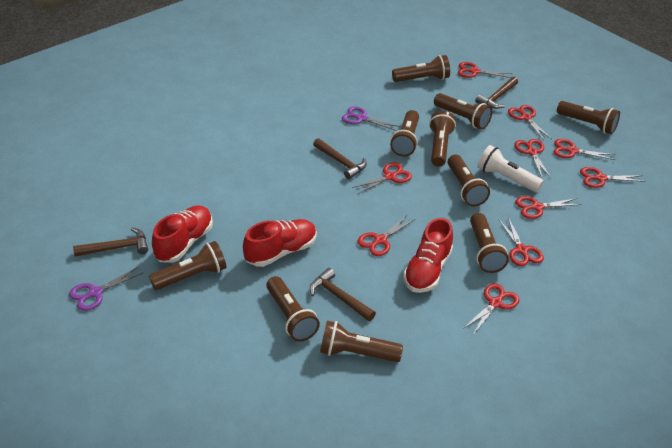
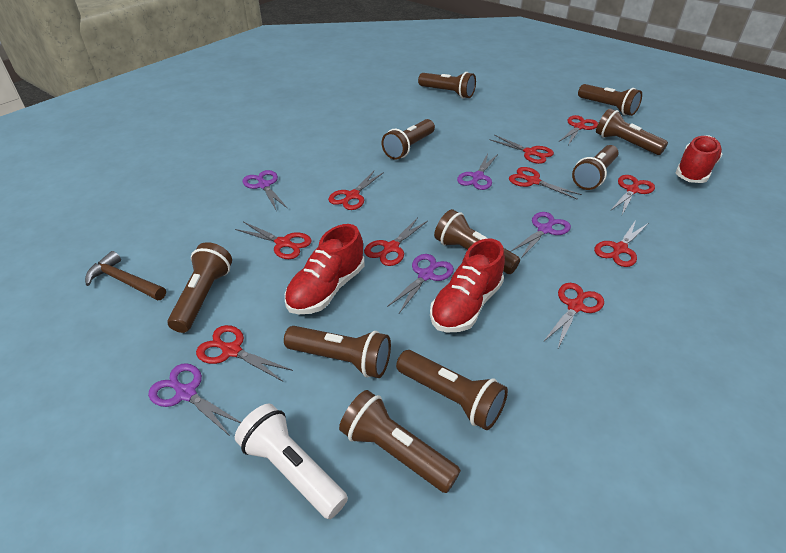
brown hammer: [73,227,148,257] [310,268,376,321] [313,138,367,179] [475,77,518,109] = 4 -> [85,251,166,300] = 1
purple scissors: [69,267,144,311] [342,106,401,131] = 2 -> [148,363,241,436] [242,170,288,210] [387,254,454,313] [457,153,498,190] [510,212,571,258] = 5

